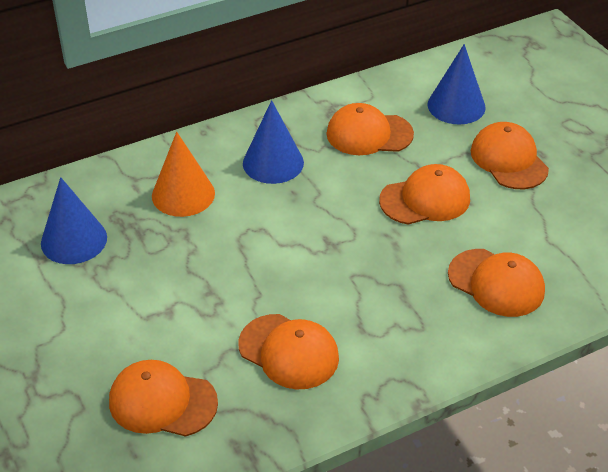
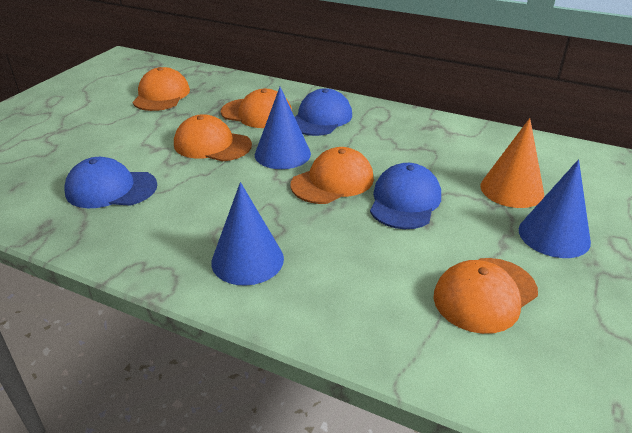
blue cap: none = 0 -> [64,157,157,208] [295,88,352,136] [370,163,441,229] = 3
orange cap: [109,360,218,437] [238,314,339,390] [326,103,414,155] [379,164,470,225] [448,249,545,317] [471,122,549,189] = 6 -> [133,67,190,111] [174,114,252,162] [221,89,292,128] [290,147,374,204] [433,258,538,334] = 5

